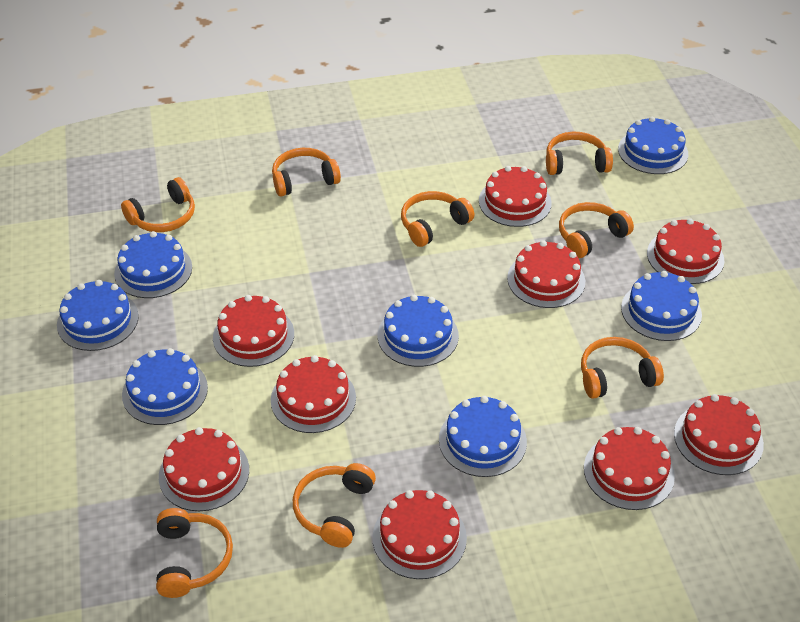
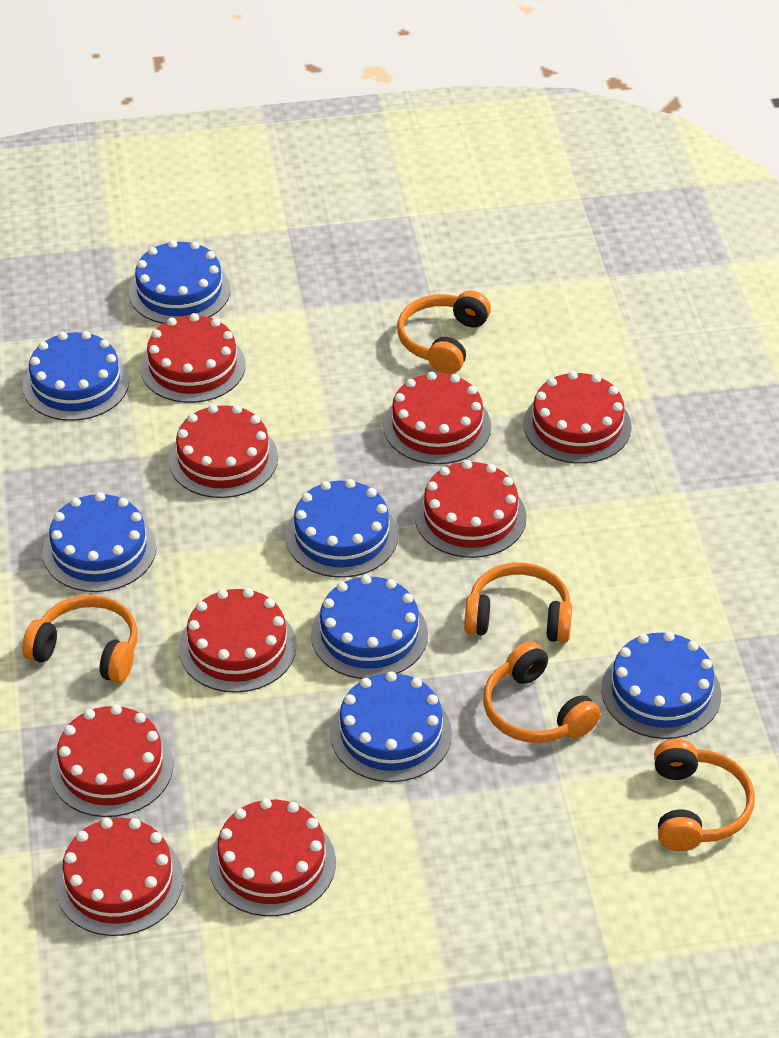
orange headphones: [121,177,195,232] [156,508,233,598] [272,148,341,197] [293,463,376,548] [401,191,474,247] [546,132,613,175] [559,202,634,258] [581,337,664,399] = 8 -> [22,595,137,683] [397,290,491,374] [464,562,572,643] [483,641,601,743] [654,739,755,851] = 5

